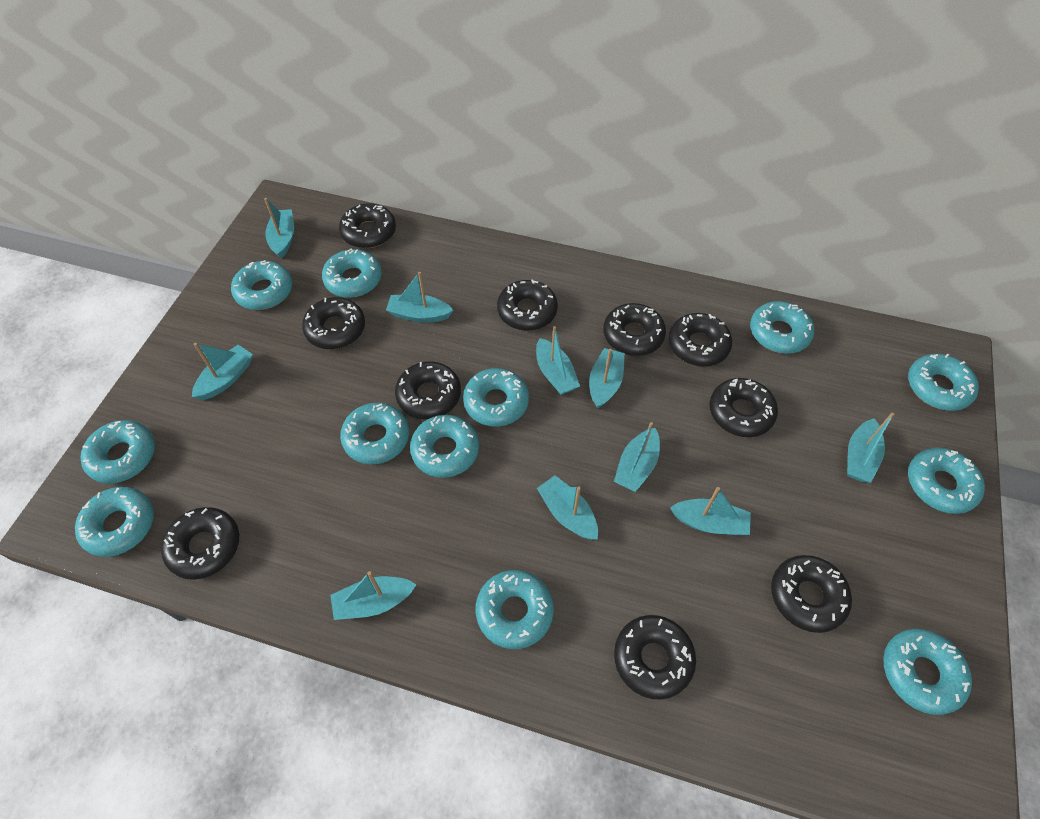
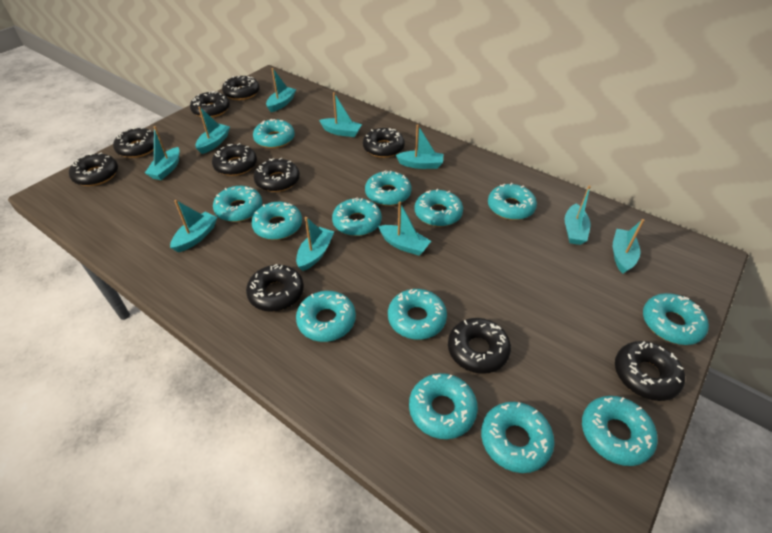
turquoise donut: [75,487,154,557] [80,420,155,484] [231,260,292,310] [322,249,382,298] [340,403,409,464] [410,415,479,478] [463,368,529,427] [476,570,554,649] [750,301,814,354] [883,629,972,715] [908,354,979,411] [908,448,985,514] = 12 -> [213,186,262,222] [251,202,302,240] [253,119,295,148] [296,291,356,342] [332,197,382,236] [365,170,411,206] [388,289,447,340] [409,373,478,439] [414,189,463,227] [481,402,554,473] [488,183,537,220] [582,396,658,466] [643,293,709,345] = 13

